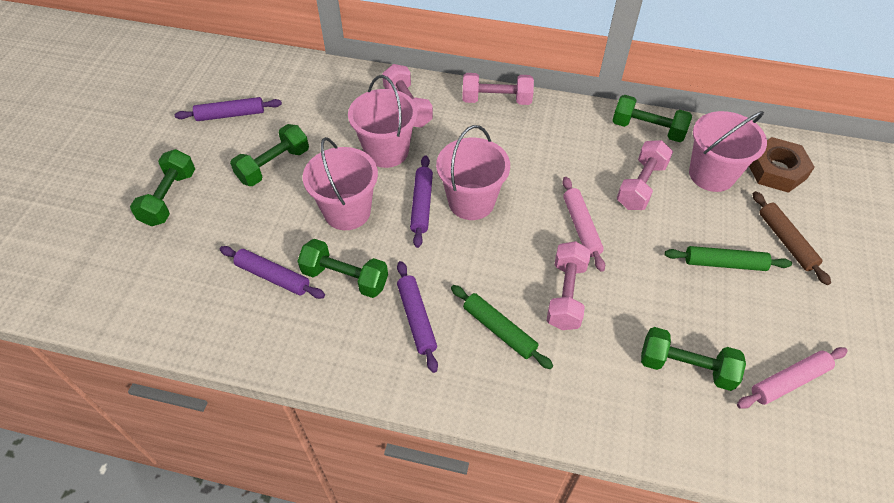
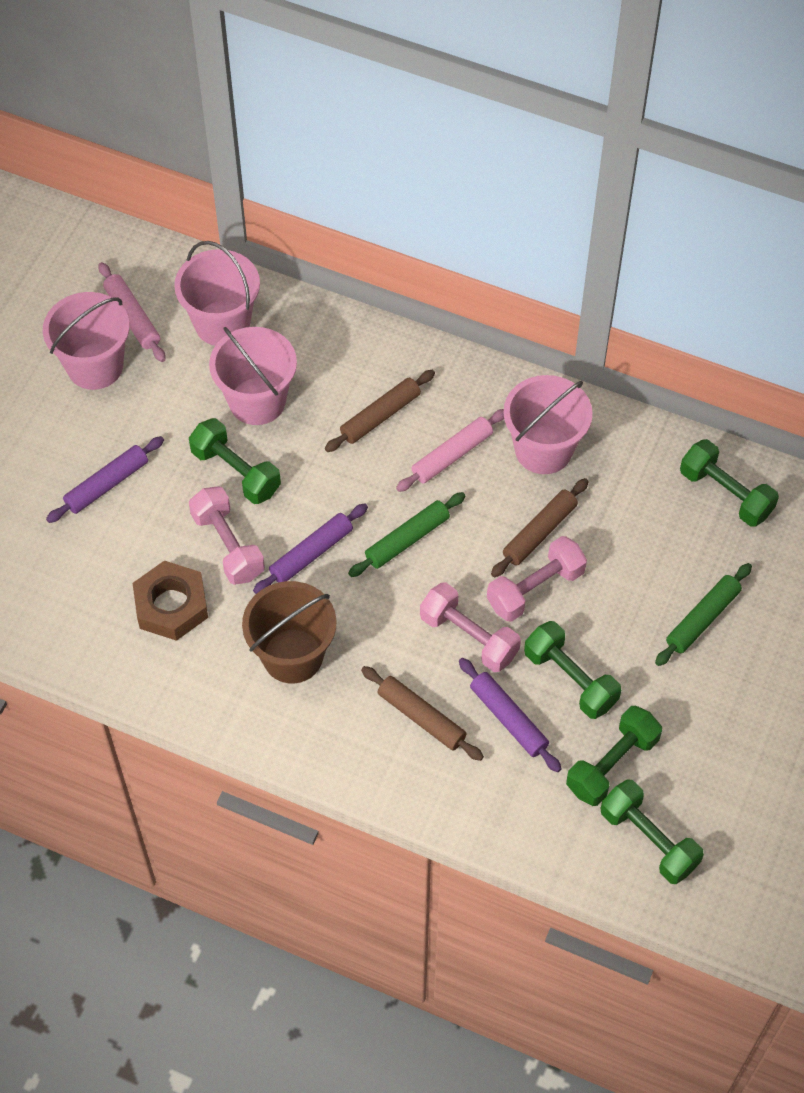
brown bucket: none = 0 -> [242,581,336,684] = 1
brown rolling pin: [753,191,831,285] = 1 -> [325,370,435,452] [361,666,484,761] [491,478,589,577] = 3
pink dumbbell: [382,64,433,128] [462,73,534,105] [547,241,591,330] [617,140,673,210] = 4 -> [189,486,265,585] [420,582,521,672] [487,536,587,622] = 3
purple rolling pin: [175,97,282,121] [220,246,325,299] [397,261,438,373] [410,156,433,248] = 4 -> [46,436,164,523] [253,504,368,594] [459,658,562,772] = 3

